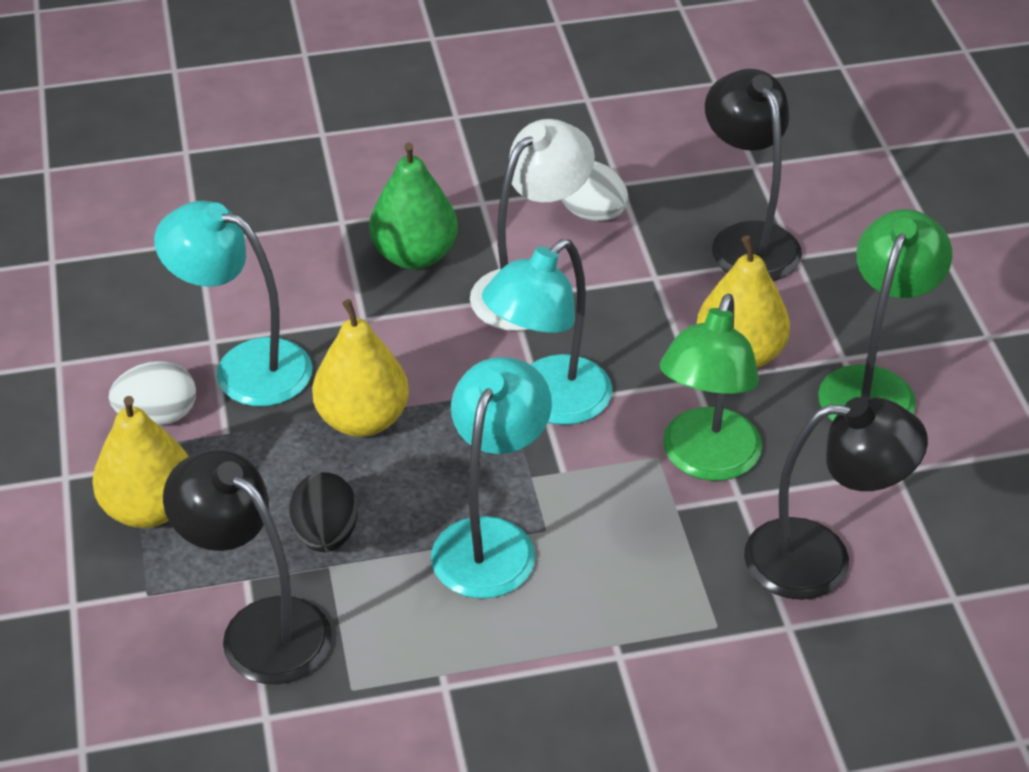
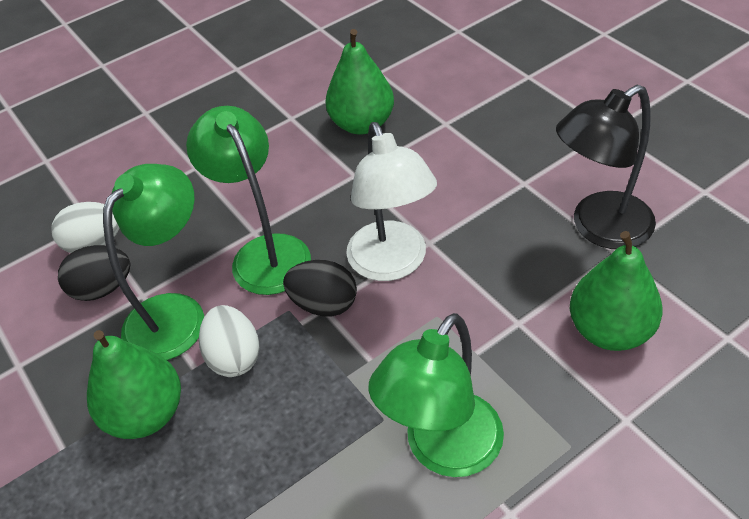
black egg: [290,472,358,552] = 1 -> [58,245,131,301] [283,260,357,317] = 2
black lamp: [163,450,332,684] [705,69,802,281] [744,397,928,600] = 3 -> [556,85,656,249] = 1
green lamp: [660,294,762,481] [818,209,952,422] = 2 -> [103,164,204,360] [186,106,311,295] [368,313,504,477] = 3
green pear: [369,142,458,269] = 1 -> [87,330,181,439] [325,29,394,135] [570,231,663,351] = 3
turquoise lamp: [154,201,313,406] [431,357,552,599] [482,239,612,425] = 3 -> none = 0
yellow pear: [92,396,189,528] [312,299,409,437] [697,235,790,368] = 3 -> none = 0

